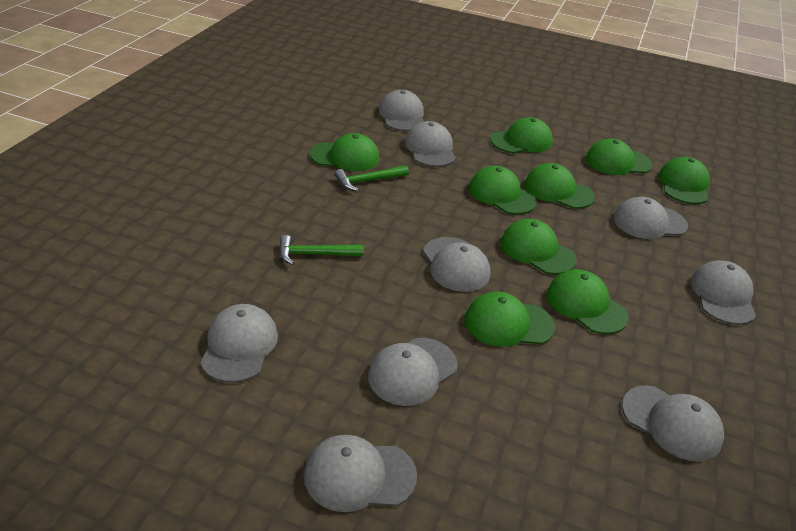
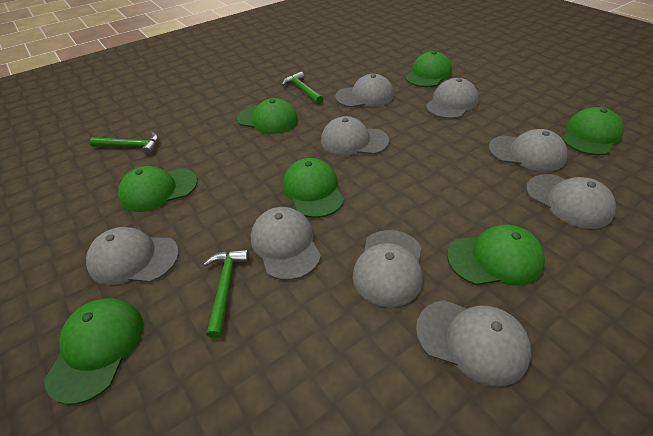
green cap: [310,133,380,171] [465,291,555,347] [469,166,537,214] [490,117,553,153] [501,219,577,274] [525,163,595,209] [547,269,629,334] [586,139,653,175] [659,157,710,204] = 9 -> [44,298,143,405] [118,166,197,212] [237,98,298,134] [283,158,344,218] [405,51,452,87] [447,225,545,285] [562,107,624,156] = 7
green hammer: [280,235,364,265] [335,165,409,191] = 2 -> [90,132,159,155] [203,249,249,339] [282,72,323,104] = 3

